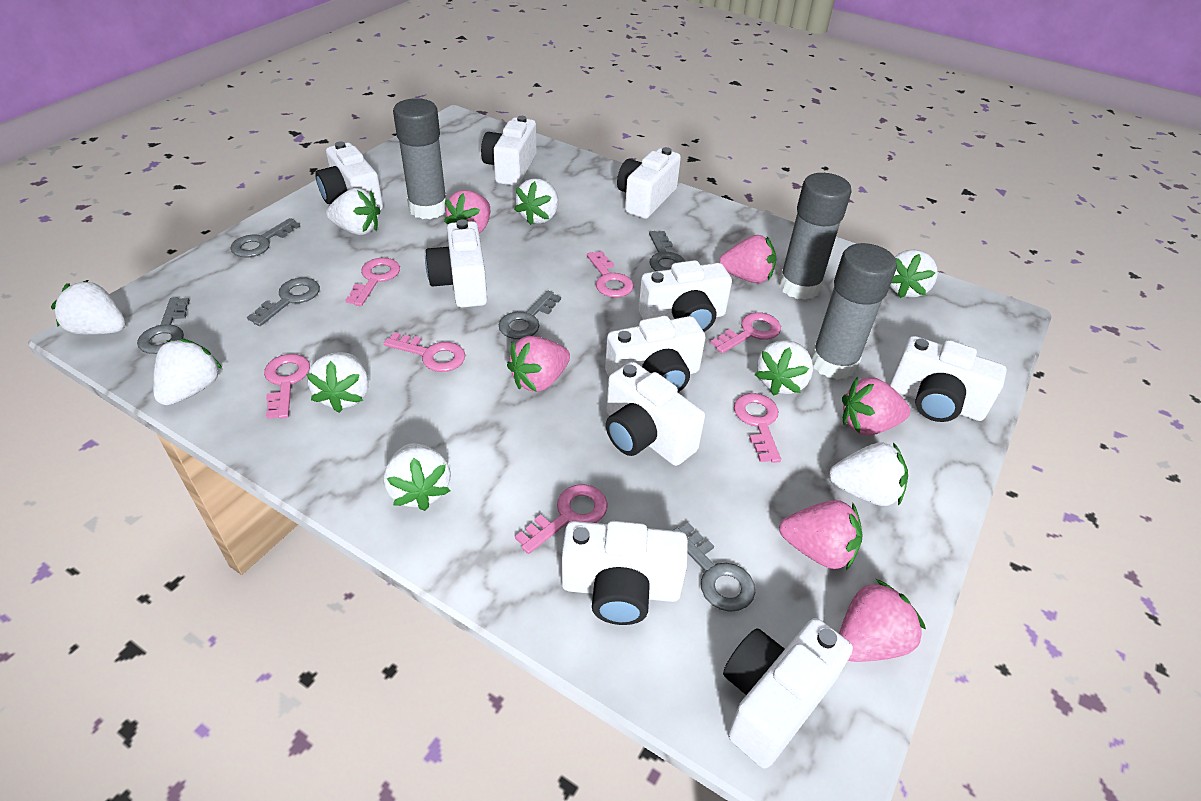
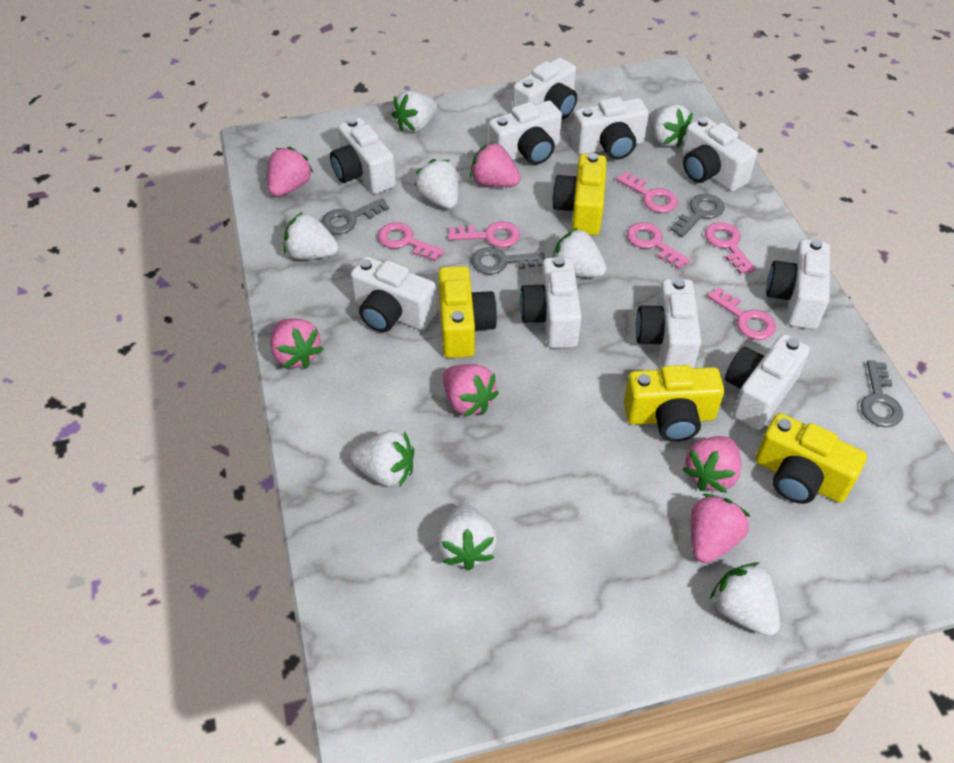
grey glue stick: [393,98,447,219] [779,173,852,300] [811,243,897,380] = 3 -> none = 0
grey key: [137,297,190,354] [230,218,300,257] [247,277,320,326] [499,291,561,339] [649,231,685,271] [672,523,756,612] = 6 -> [321,198,389,234] [471,247,545,275] [670,194,725,237] [861,360,903,427] = 4
pink key: [264,354,310,419] [345,258,400,306] [384,332,465,372] [515,484,608,554] [587,251,634,298] [711,312,781,353] [734,393,781,463] = 7 -> [378,222,445,261] [448,222,520,248] [616,172,678,213] [627,222,690,269] [705,222,756,274] [707,287,776,340] = 6
white strawberry: [51,280,126,335] [153,338,222,405] [306,352,368,413] [326,188,380,235] [384,443,450,511] [514,178,558,225] [755,340,813,396] [829,442,908,506] [890,250,938,298] = 9 -> [284,212,339,260] [350,430,414,487] [392,90,437,133] [414,159,459,209] [437,504,497,570] [552,228,607,277] [649,104,693,147] [710,562,780,636] = 8
yellow camera: none = 0 -> [438,266,497,358] [552,153,607,236] [624,365,724,442] [755,413,867,504] = 4

